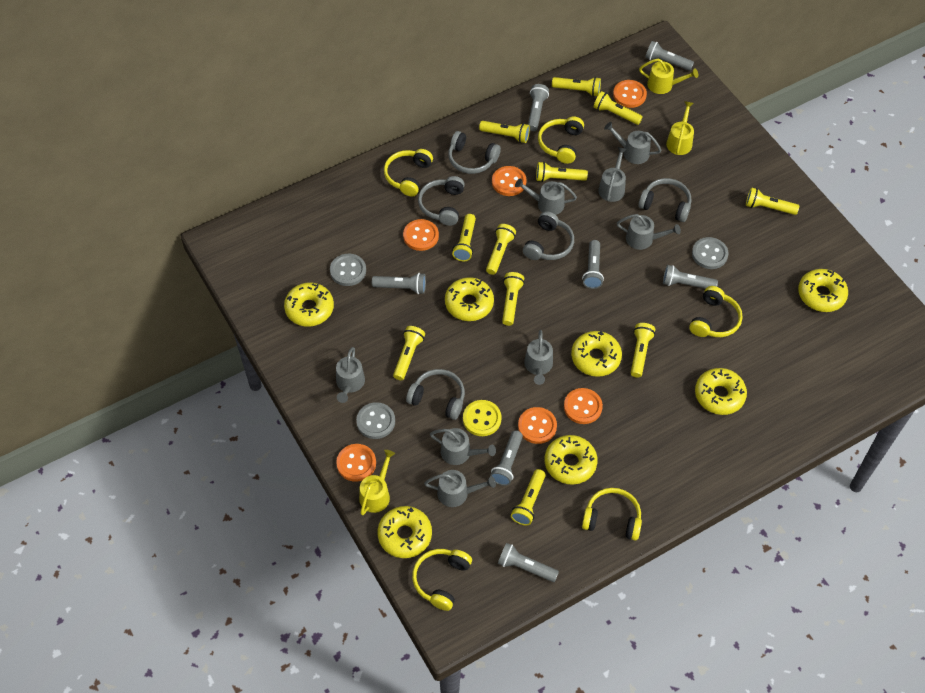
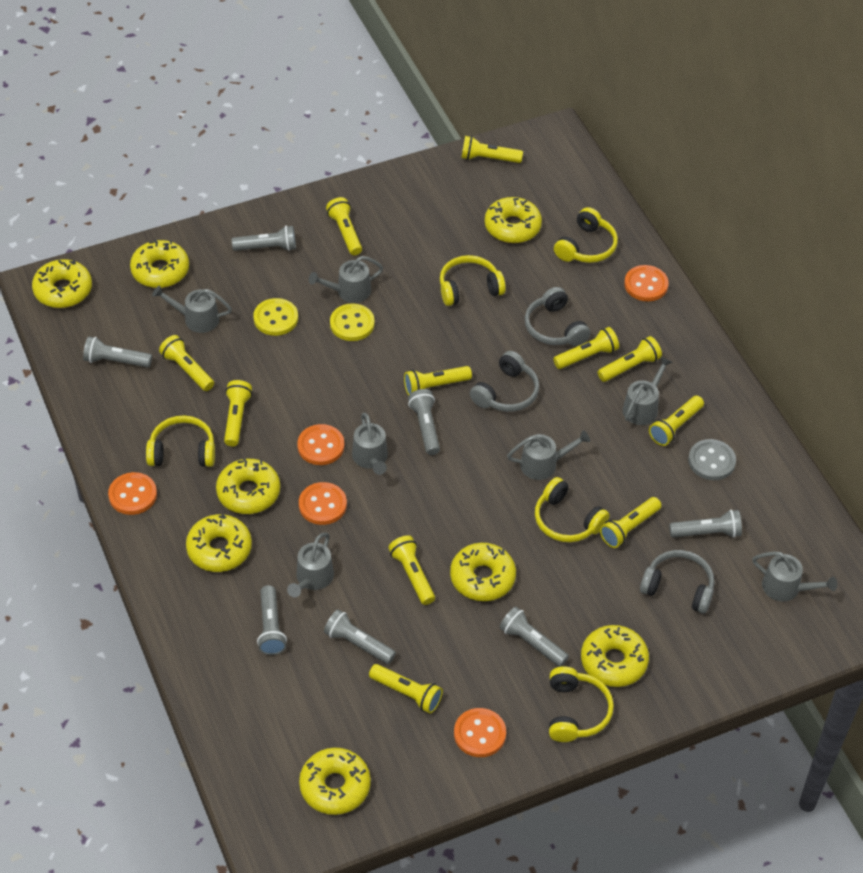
grey button: [330,254,366,286] [356,402,395,439] [692,237,729,269] = 3 -> [688,439,736,480] = 1
grey headphones: [406,369,465,420] [418,176,465,226] [448,131,501,174] [523,211,574,260] [638,178,692,222] = 5 -> [470,351,539,412] [525,287,591,346] [640,550,714,614] = 3
grey watering can: [336,347,365,403] [424,470,496,507] [430,428,496,465] [515,178,577,215] [524,330,553,385] [598,147,627,202] [604,122,662,164] [617,214,681,250] = 8 -> [152,285,232,333] [287,532,334,597] [309,256,383,303] [352,413,388,475] [507,430,590,480] [623,357,672,425] [752,552,837,601] = 7
orange button: [336,444,376,482] [403,219,439,251] [492,166,527,196] [518,407,557,444] [564,388,603,424] [613,80,647,108] = 6 -> [108,472,157,515] [297,424,344,465] [299,482,347,525] [454,708,506,757] [624,265,669,301] = 5
yellow button: [463,400,502,436] = 1 -> [253,298,298,336] [330,303,375,341] = 2
yellow donut: [284,283,334,326] [377,506,432,558] [445,277,494,321] [545,435,598,485] [571,331,622,377] [695,368,747,415] [798,269,848,312] = 7 -> [32,259,92,308] [130,239,189,288] [186,514,252,572] [216,458,280,514] [299,748,371,815] [450,543,516,601] [485,197,542,243] [581,625,649,687] = 8
yellow watering can: [359,450,395,515] [639,59,698,94] [666,101,694,155] = 3 -> none = 0

